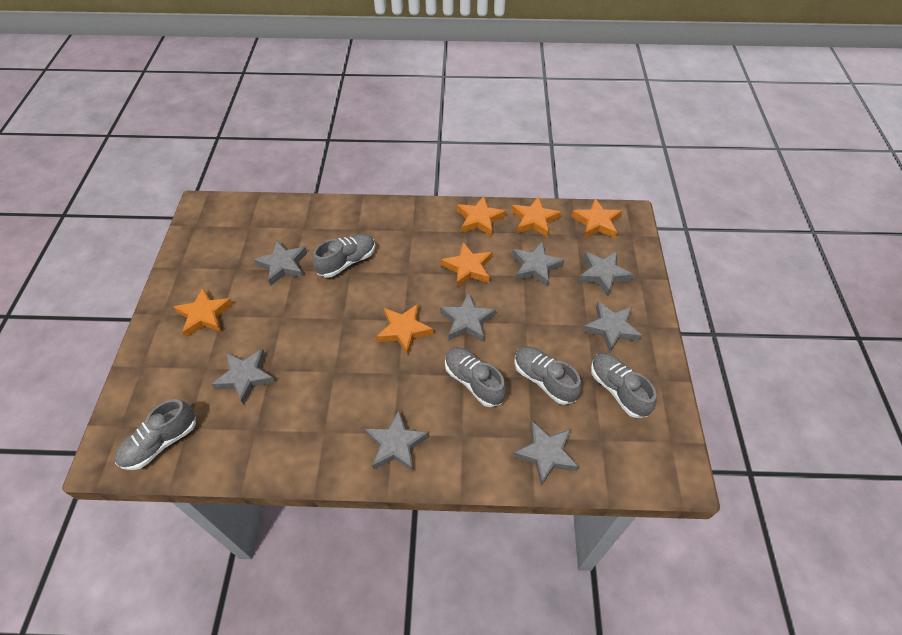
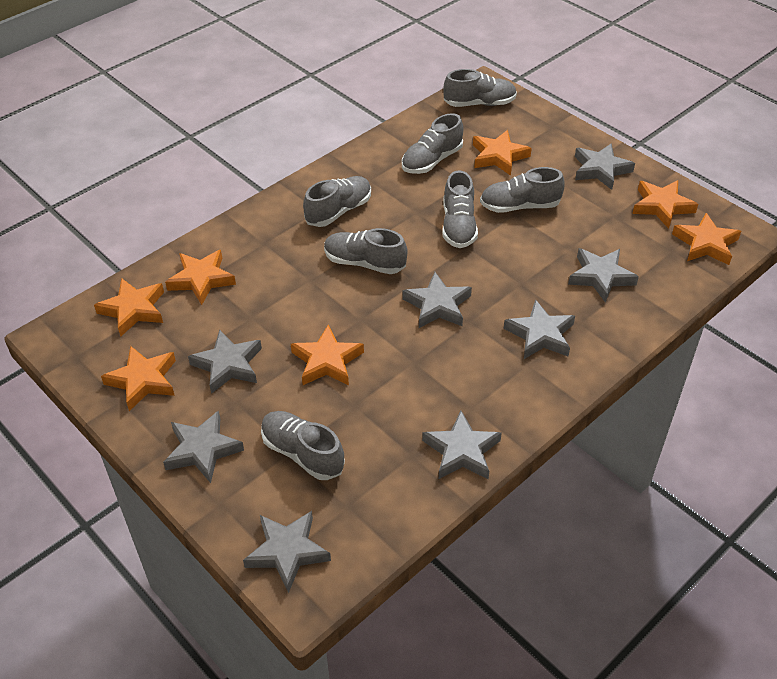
grey shoe: [114,399,196,470] [313,234,375,278] [445,347,506,407] [514,346,582,405] [591,353,657,418] = 5 -> [261,411,345,480] [303,176,371,227] [324,228,407,274] [402,113,463,174] [443,69,517,107] [443,170,478,248] [480,167,565,213] = 7
orange star: [174,288,233,337] [376,304,433,355] [441,242,492,288] [457,196,506,237] [511,196,561,238] [571,198,622,238] = 6 -> [94,278,164,337] [101,346,176,411] [165,250,236,305] [291,325,364,386] [473,130,532,176] [632,180,698,229] [672,213,741,265] = 7

